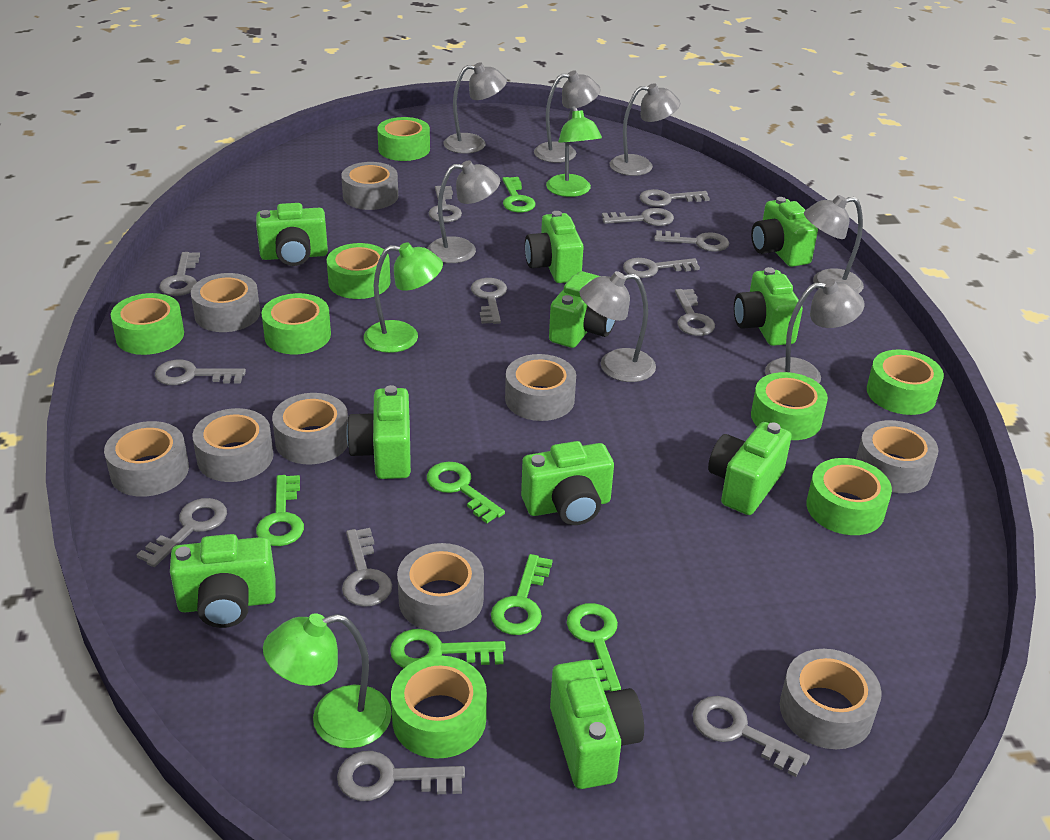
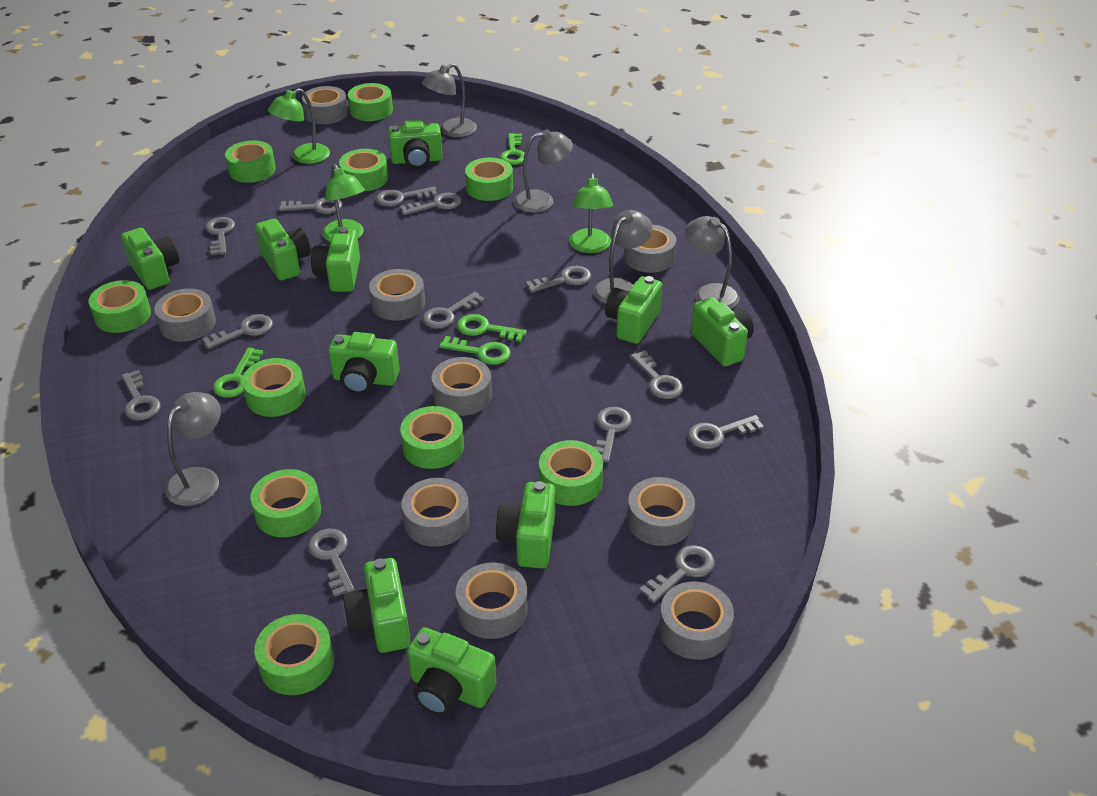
green key: [256,475,304,546] [390,629,506,668] [427,462,505,523] [491,554,553,635] [502,177,536,212] [567,603,621,692] = 6 -> [213,347,263,398] [439,336,511,365] [457,314,527,342] [500,133,525,165] = 4
green tape: [111,293,184,355] [261,293,331,354] [327,243,390,299] [377,117,430,161] [391,656,487,759] [751,372,828,440] [807,458,892,535] [867,349,944,415] = 8 -> [89,280,151,333] [225,140,276,183] [242,358,306,417] [250,469,321,537] [254,614,334,695] [339,149,388,191] [348,83,393,121] [400,406,464,469] [465,158,513,201] [539,440,603,506] = 10
grey lamp: [427,160,500,263] [443,62,507,154] [534,70,600,163] [579,271,656,382] [610,83,680,176] [765,279,864,383] [804,195,864,293] = 7 -> [165,392,221,506] [422,63,477,137] [514,129,573,213] [593,210,652,304] [685,216,740,309] = 5

